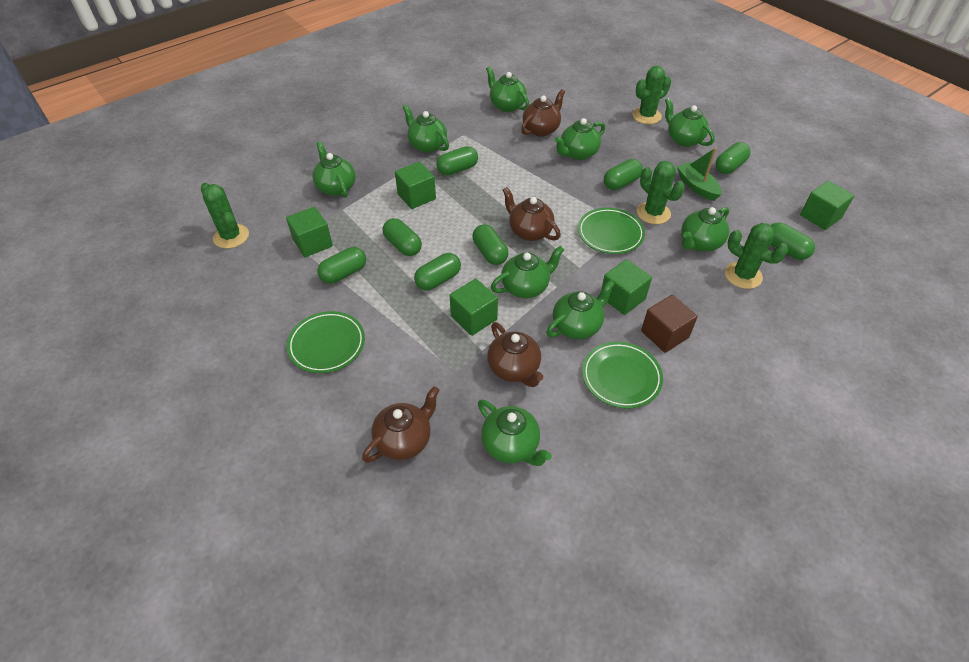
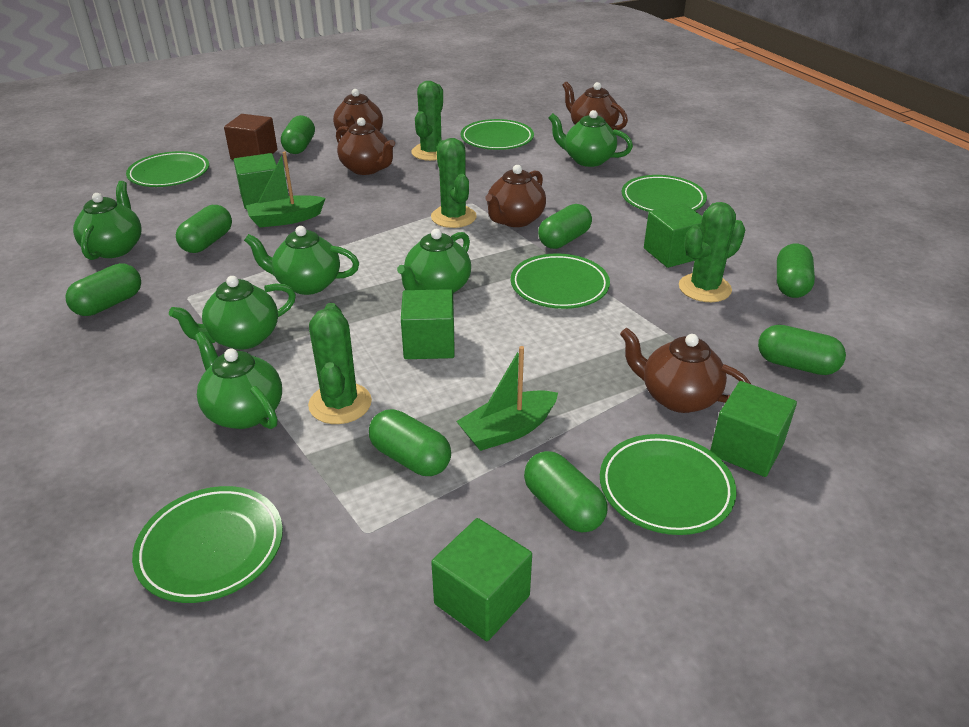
brown teapot: [362,386,440,463] [487,322,543,387] [502,187,561,241] [521,89,565,137] = 4 -> [333,89,383,136] [336,118,395,175] [485,165,546,227] [563,82,628,130] [620,328,751,413] = 5
green boat: [677,147,722,201] = 1 -> [246,151,326,228] [456,346,558,451] = 2
green plate: [287,311,365,373] [578,208,645,254] [582,342,663,409] = 3 -> [126,151,209,187] [132,486,283,603] [461,119,534,150] [511,253,610,309] [600,434,736,535] [622,175,707,212] = 6
green teapot: [313,141,356,198] [403,104,449,153] [478,399,552,466] [486,66,529,112] [491,246,564,298] [546,280,615,339] [555,118,605,160] [665,98,715,147] [681,207,729,252] = 9 -> [73,181,142,260] [169,276,296,350] [194,331,282,429] [244,226,359,295] [397,229,471,293] [549,110,633,167] = 6

